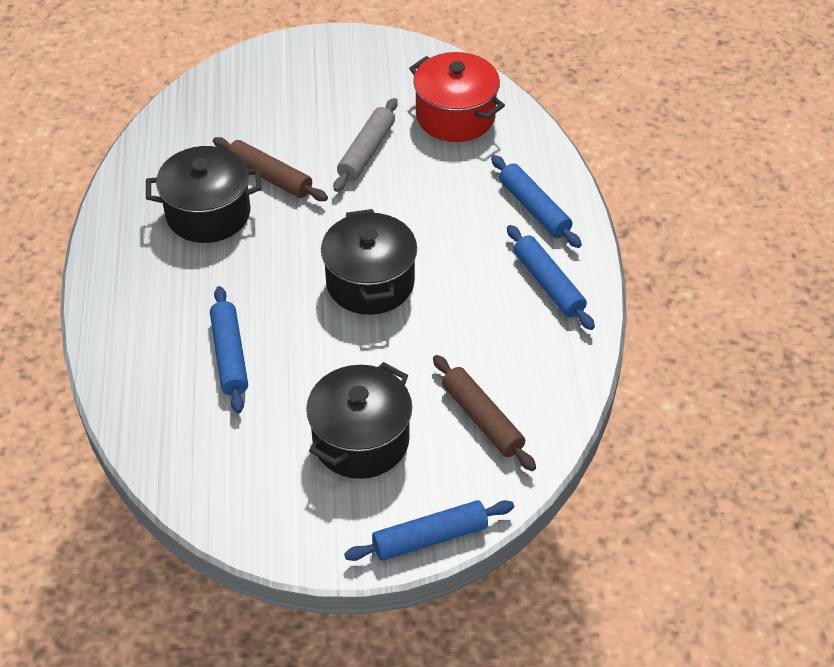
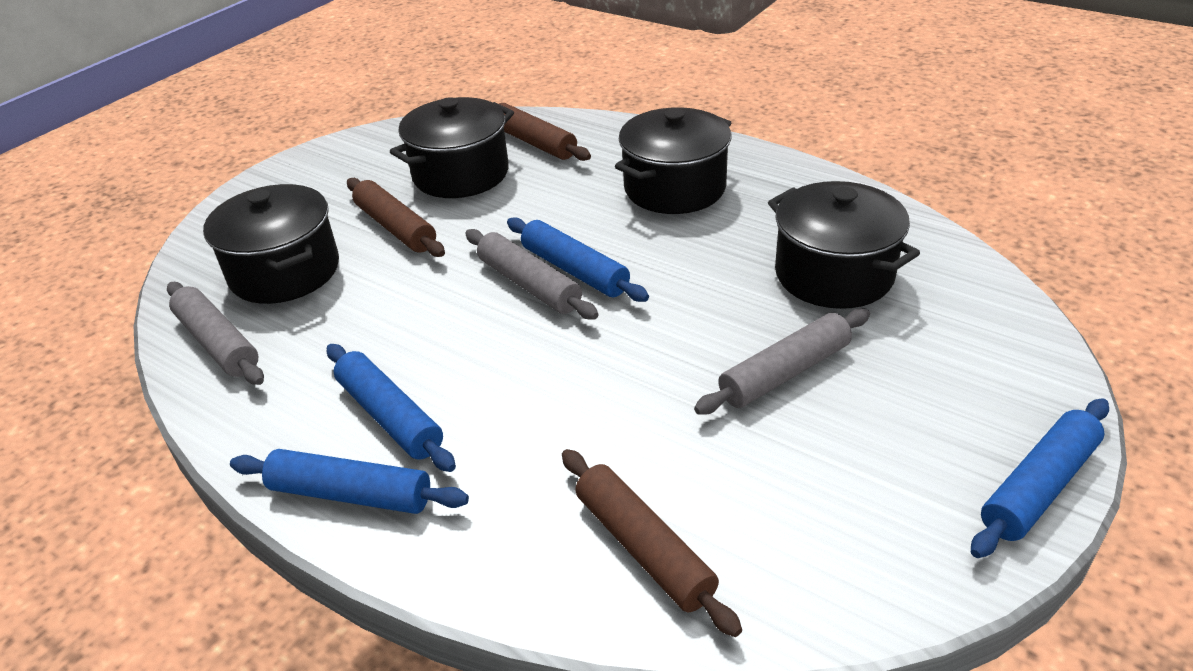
black pot: [146,146,262,243] [306,362,412,479] [321,209,417,315] = 3 -> [203,184,339,304] [390,97,514,198] [615,107,732,214] [768,181,920,309] = 4
brown rolling pin: [213,137,328,201] [433,355,536,471] = 2 -> [347,178,445,257] [499,103,591,161] [562,449,742,637] = 3
grey rolling pin: [333,98,398,192] = 1 -> [167,282,264,385] [465,229,598,320] [694,308,870,415] = 3
red pot: [409,52,505,142] = 1 -> none = 0

